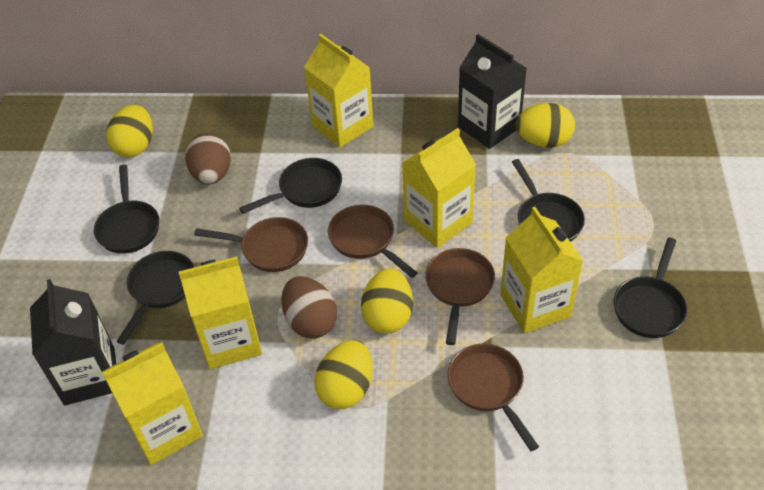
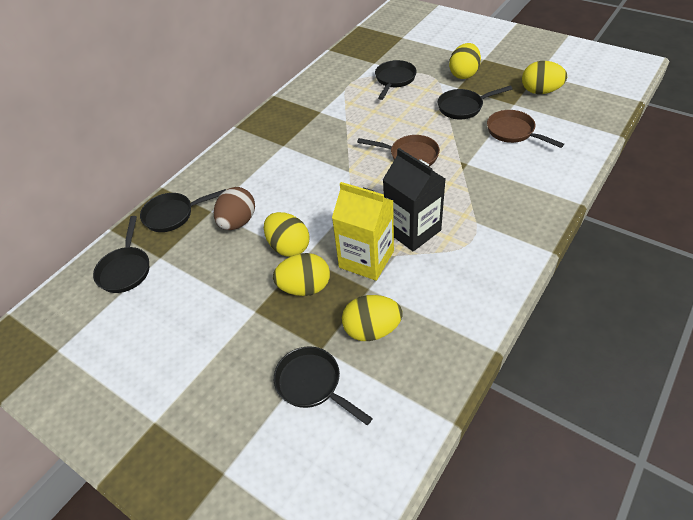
black carton: [30,279,116,406] [458,34,527,149] = 2 -> [383,148,445,251] = 1
brown egg: [185,133,231,184] [281,276,337,339] = 2 -> [214,187,255,230] = 1
brown pan: [194,217,308,272] [328,205,418,278] [425,248,495,345] [448,343,539,451] = 4 -> [357,135,440,166] [487,110,564,148] = 2
yellow carton: [102,343,203,465] [179,257,262,369] [304,34,373,148] [402,128,476,248] [500,207,583,334] = 5 -> [332,182,394,281] = 1
yellow egg: [106,105,153,157] [314,340,373,409] [361,269,413,334] [515,103,575,148] = 4 -> [264,212,310,257] [273,253,330,296] [342,295,403,341] [449,43,481,79] [522,61,567,94] = 5

